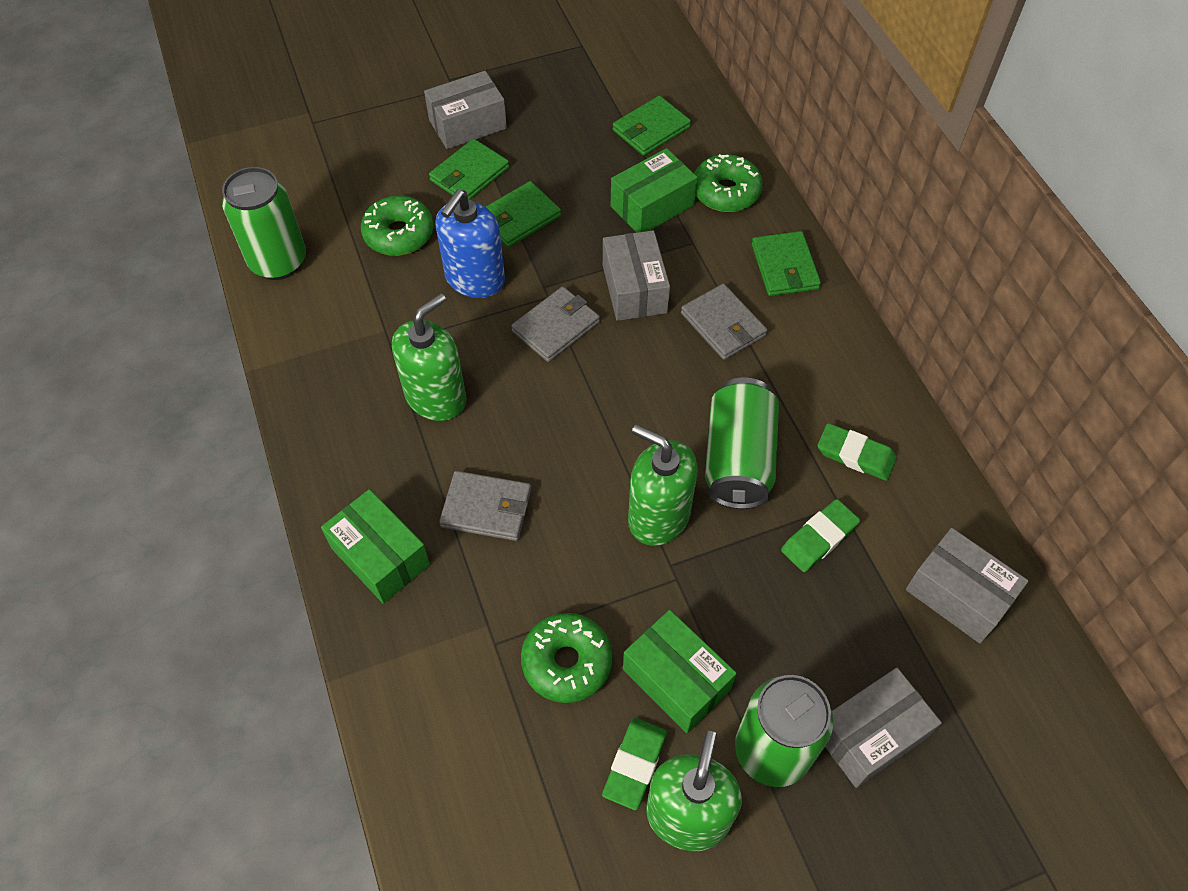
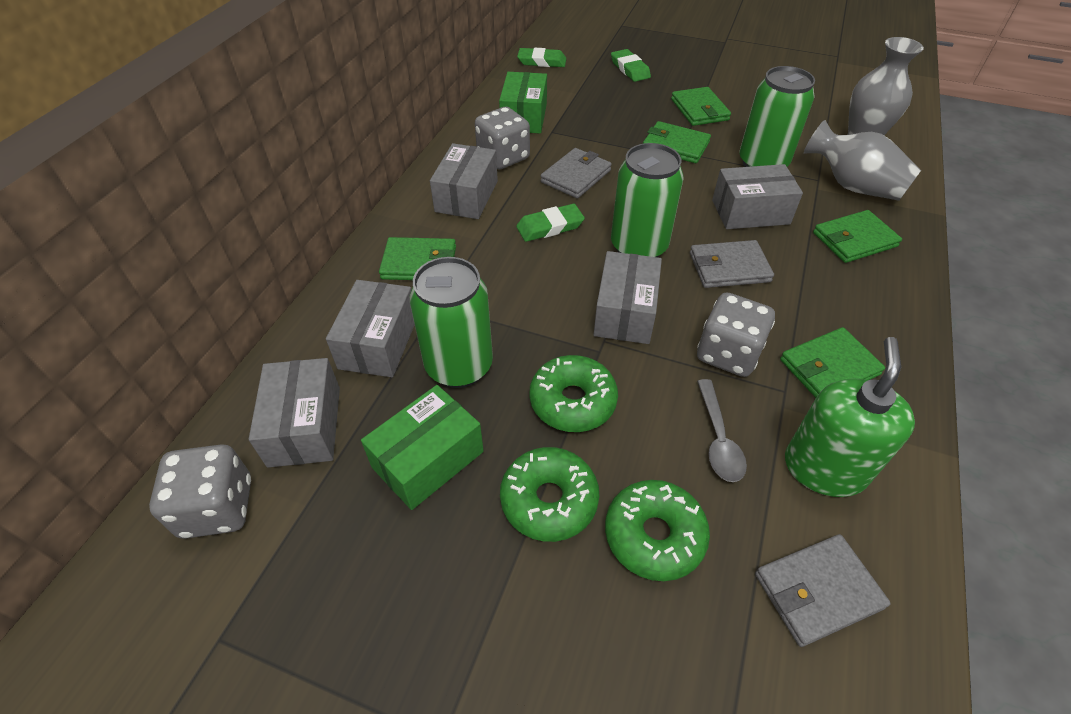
blue soap dispenser: [435,190,505,298] = 1 -> none = 0
green box: [321,489,430,604] [611,148,698,233] [623,610,737,733] = 3 -> [361,385,484,510] [499,72,547,133] = 2
green soap dispenser: [392,293,466,421] [628,425,698,546] [646,731,742,851] = 3 -> [785,337,915,497] = 1
green wallet: [429,139,509,200] [486,181,561,247] [613,96,691,156] [752,231,821,296] = 4 -> [379,237,456,280] [643,121,711,163] [671,87,731,126] [780,327,885,398] [813,210,902,263] = 5
grey box: [424,71,507,149] [603,230,670,321] [825,668,942,788] [906,528,1028,643] = 4 -> [249,358,340,468] [326,280,415,377] [430,143,498,219] [593,251,662,344] [712,164,803,229] = 5
grey dice: none = 0 -> [149,444,251,539] [475,107,530,169] [697,292,775,377] = 3
grey spoon: none = 0 -> [697,379,747,482] = 1
grey vase: none = 0 -> [804,120,921,201] [848,37,924,135] = 2

